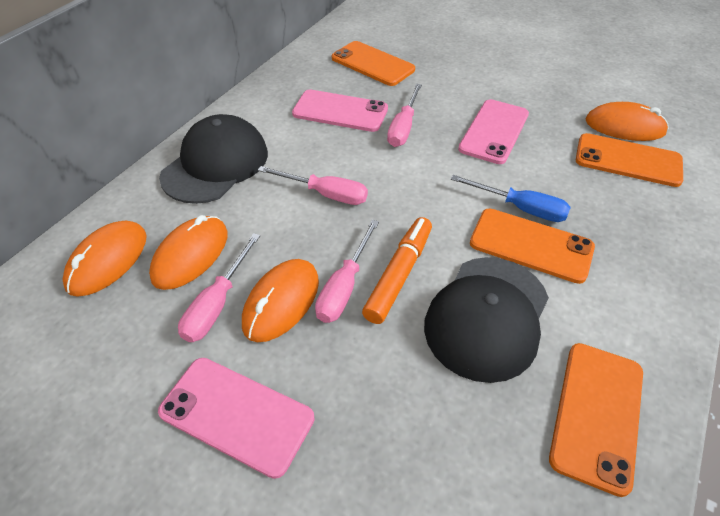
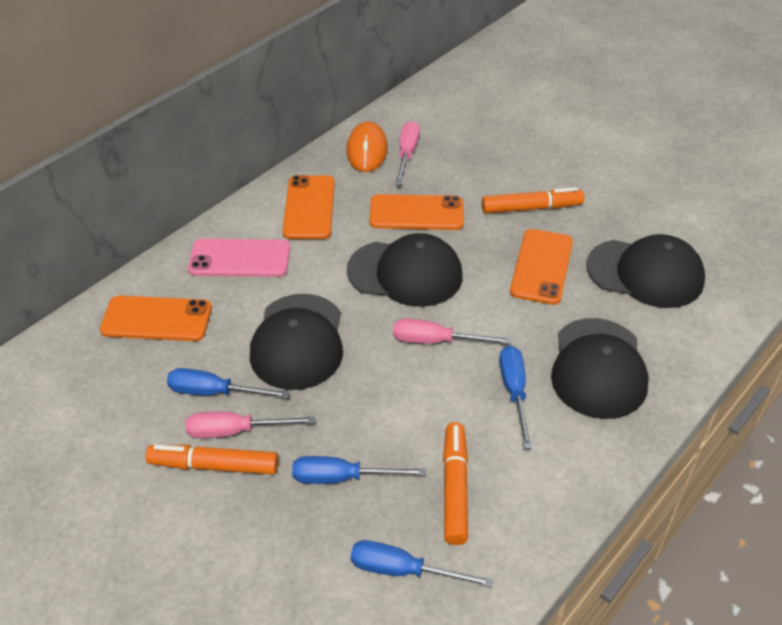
black cap: [159,114,268,204] [424,257,549,383] = 2 -> [250,294,343,390] [347,233,462,307] [551,318,649,419] [586,234,705,308] = 4
blue screwdriver: [451,175,571,222] = 1 -> [167,368,290,398] [292,456,426,484] [351,540,494,588] [499,346,532,449] = 4
orange marker: [362,217,432,324] = 1 -> [146,445,278,474] [443,422,468,545] [482,187,584,214] = 3
orange mouse: [62,220,147,297] [149,215,228,290] [242,259,319,342] [586,102,669,141] = 4 -> [347,121,388,172] = 1
pink phone: [158,358,315,479] [292,90,388,132] [458,99,529,164] = 3 -> [188,239,290,277] = 1
pink screwdriver: [178,233,260,342] [258,166,368,205] [315,220,379,323] [387,84,422,147] = 4 -> [186,412,315,438] [393,318,511,344] [395,121,420,185] = 3

